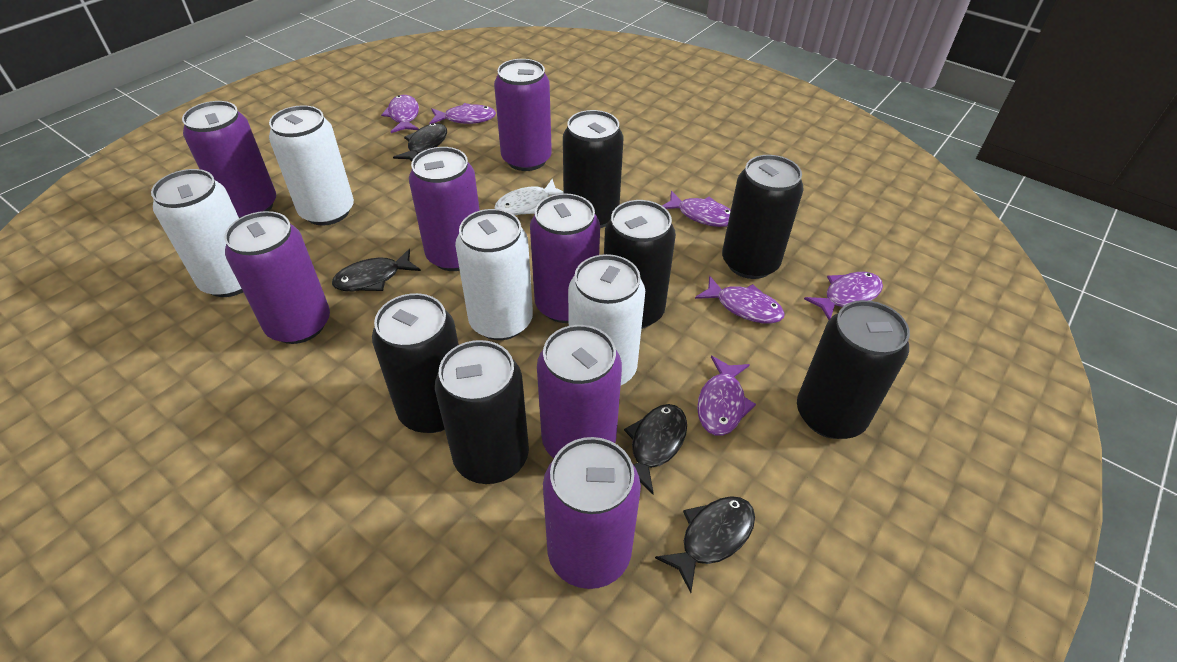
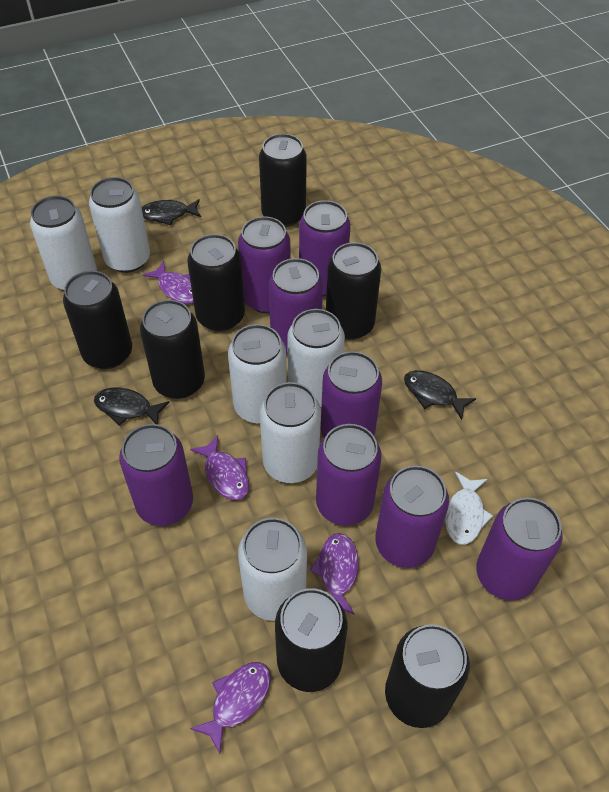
black can: [372,293,459,433] [435,340,529,484] [563,110,623,228] [604,200,676,329] [722,155,804,279] [797,300,910,439] = 6 -> [63,271,132,369] [140,300,205,399] [187,234,245,332] [259,134,307,227] [275,588,348,692] [326,242,381,340] [385,624,470,728] = 7
black fish: [332,249,421,291] [393,123,447,161] [624,404,687,495] [655,496,755,593] = 4 -> [94,388,170,426] [142,199,201,225] [404,370,476,420] = 3
purple can: [182,101,276,218] [224,211,330,344] [409,147,480,271] [494,59,552,171] [530,193,600,323] [537,325,622,458] [543,437,641,589] = 7 -> [119,424,193,526] [238,216,290,313] [269,258,323,355] [299,200,351,297] [316,424,381,526] [321,351,382,438] [376,465,449,568] [476,498,563,600] = 8
purple fish: [381,95,419,133] [430,103,496,124] [662,191,731,227] [695,276,785,324] [697,356,756,436] [804,272,883,320] = 6 -> [143,261,194,304] [190,435,249,500] [190,662,271,754] [310,533,359,615] = 4
white can: [151,169,243,297] [269,105,354,226] [455,209,533,340] [568,254,645,385] = 4 -> [30,196,97,290] [89,177,150,273] [228,324,287,424] [238,518,307,621] [260,382,321,483] [287,309,345,407] = 6

